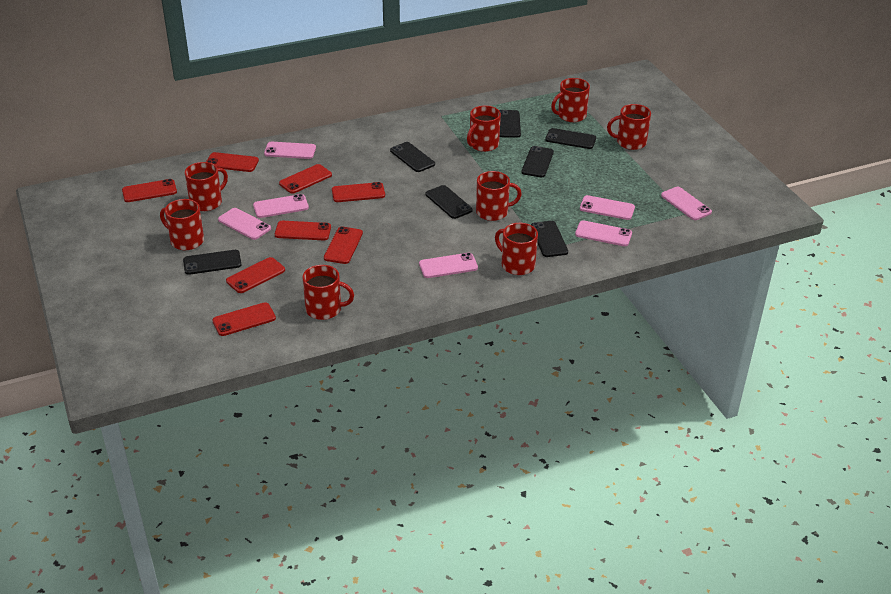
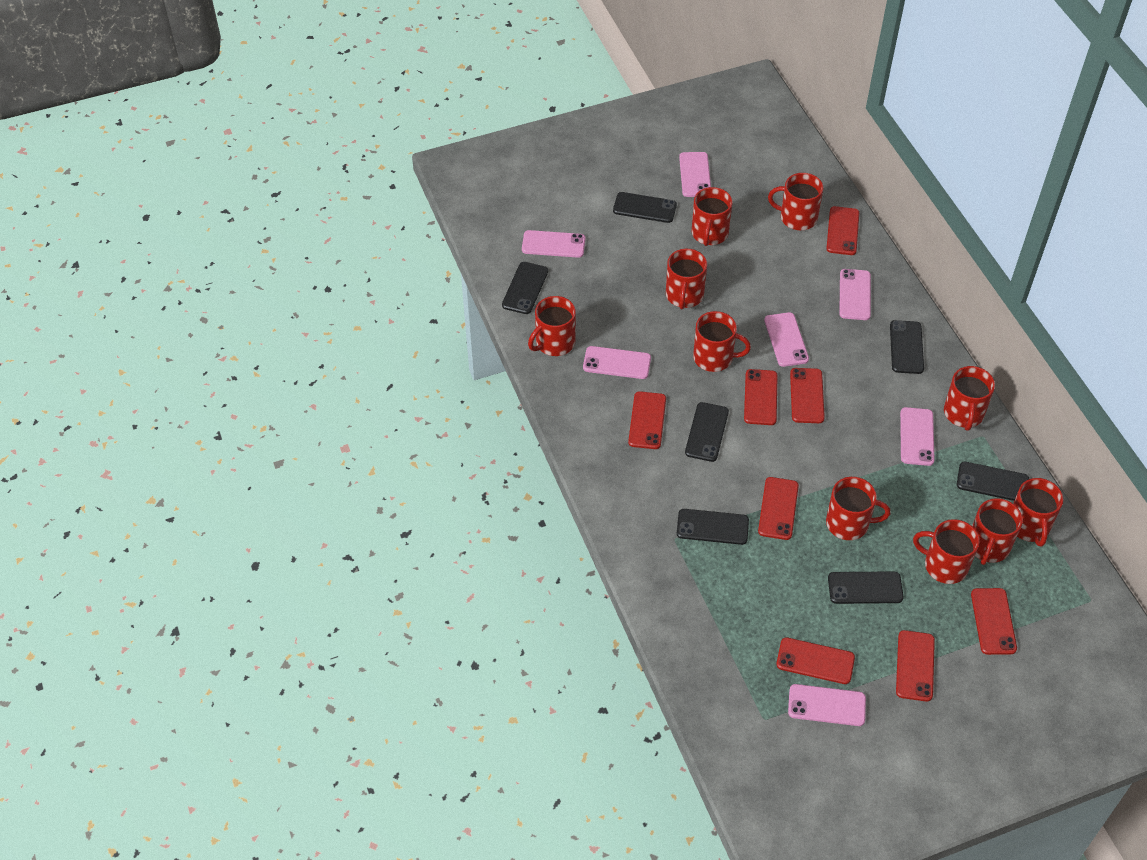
red mug: [160,199,204,250] [185,162,228,211] [302,265,354,320] [467,106,501,152] [476,171,522,221] [495,223,538,275] [551,78,590,122] [607,104,651,150] = 8 -> [528,296,576,356] [666,249,707,309] [691,187,733,246] [693,311,751,372] [768,173,823,230] [826,477,890,540] [913,519,979,584] [944,366,995,431] [972,498,1023,565] [1013,478,1063,546] = 10

